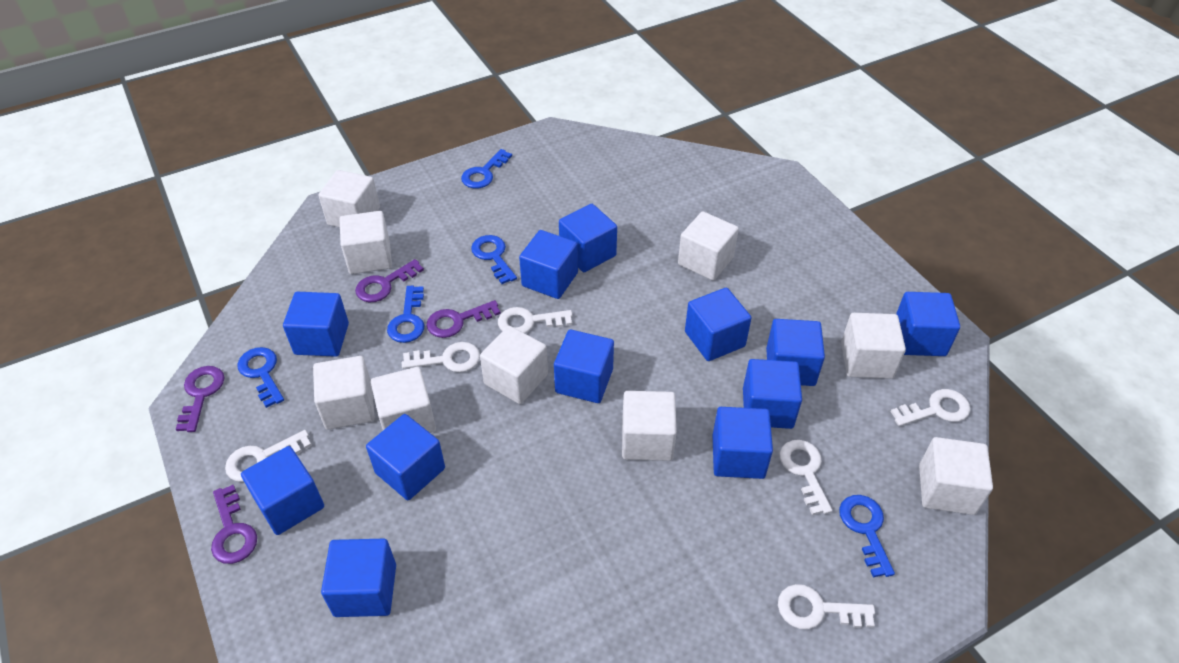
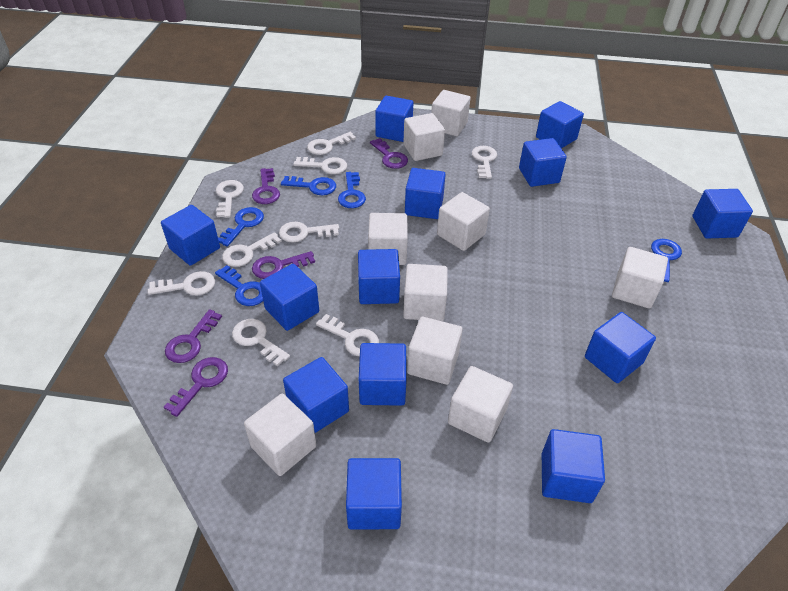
blue cube: [241,446,324,535] [283,292,349,357] [321,539,396,617] [366,414,445,500] [519,230,578,299] [554,329,614,403] [559,204,617,272] [685,288,751,361] [712,407,773,479] [743,359,802,429] [766,319,825,386] [896,292,960,356] = 12 -> [161,205,220,266] [260,264,319,331] [283,357,349,433] [346,458,402,530] [358,249,400,304] [359,343,407,406] [375,96,414,142] [405,168,446,219] [519,138,567,187] [536,101,584,148] [542,429,605,503] [585,312,656,383] [692,189,753,238] = 13
purple key: [176,366,225,432] [211,485,257,564] [355,259,424,302] [426,300,501,338] = 4 -> [164,357,228,417] [165,309,222,363] [252,168,280,204] [252,251,315,279] [370,138,408,169] = 5
white key: [225,430,312,482] [402,342,480,372] [498,307,573,333] [778,584,875,629] [780,440,832,515] [890,389,970,426] = 6 -> [148,271,215,296] [216,180,244,218] [222,232,282,267] [232,319,290,366] [279,222,339,243] [293,157,347,174] [307,132,356,155] [316,314,379,356] [472,146,497,179] = 9

